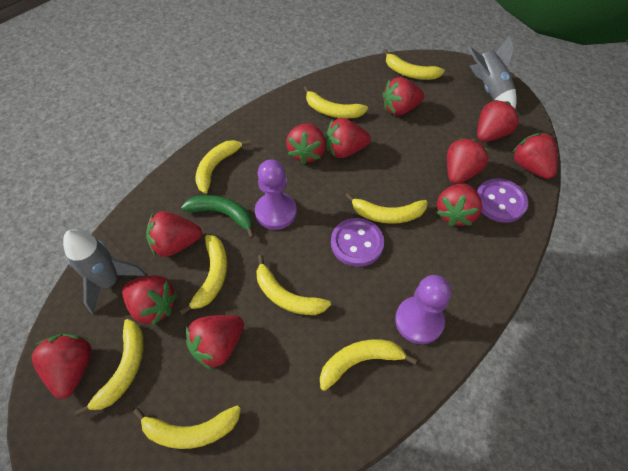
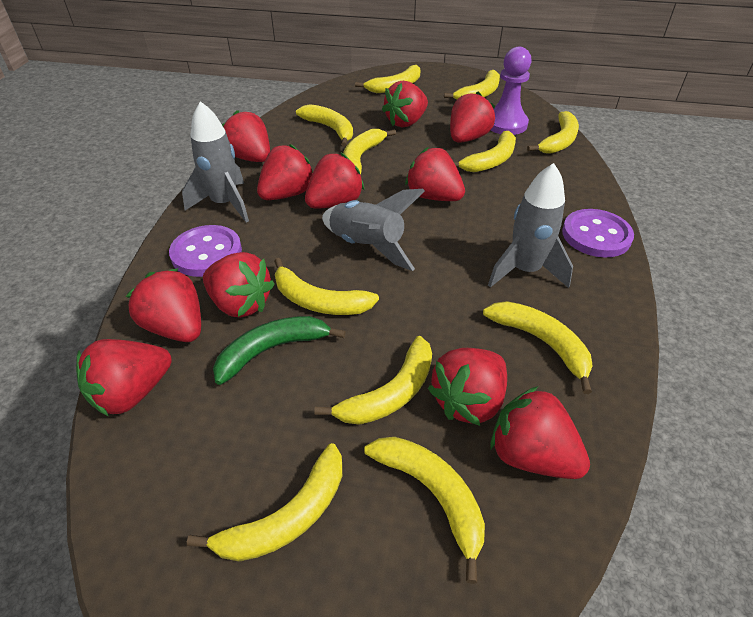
grey rocket: [63,229,146,314] [468,35,517,108] = 2 -> [182,101,249,223] [322,189,425,271] [488,163,573,288] = 3
purple pawn: [255,159,297,230] [395,275,451,344] = 2 -> [490,46,532,135] = 1
yellow banana: [75,319,144,417] [133,406,241,449] [180,235,227,315] [195,140,250,193] [256,255,331,315] [304,86,368,118] [320,339,417,391] [345,193,428,224] [384,49,445,80] = 9 -> [187,443,342,562] [274,258,379,315] [296,104,353,147] [314,336,432,425] [343,129,396,175] [355,65,421,93] [365,437,485,584] [444,70,500,100] [453,131,516,172] [483,301,593,394] [527,111,579,154] = 11

